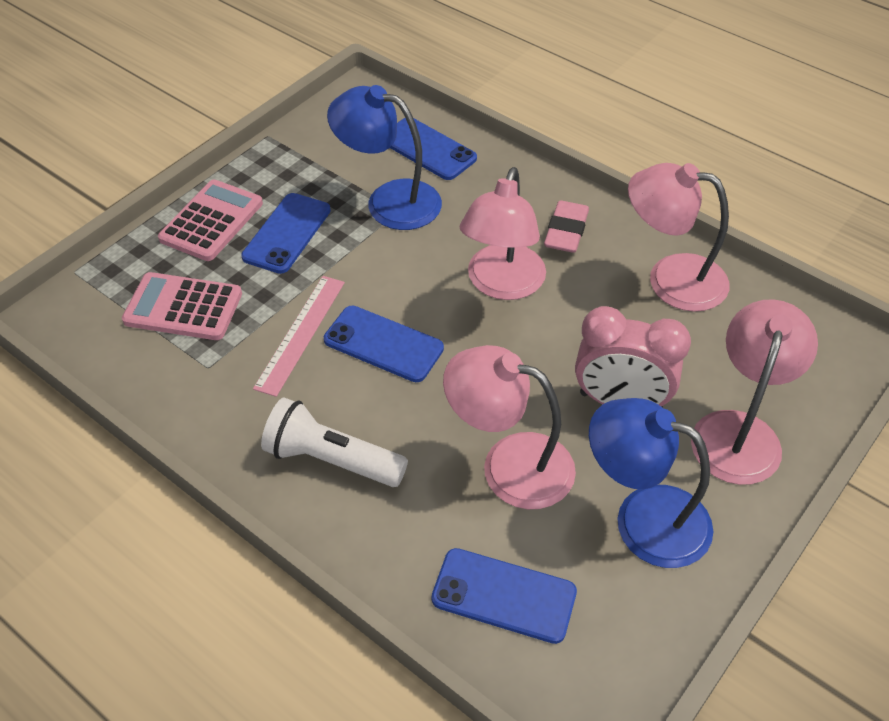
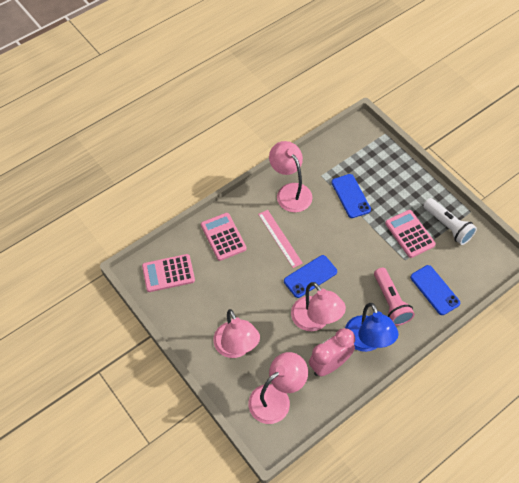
blue lamp: [327,85,442,230] [589,398,713,568] = 2 -> [345,303,398,352] = 1
blue phone: [241,193,331,274] [324,306,444,382] [390,118,477,180] [431,548,577,644] = 4 -> [284,255,337,298] [331,174,371,218] [410,265,460,315] = 3
pink calculator: [122,272,242,340] [158,180,263,261] = 2 -> [142,254,195,292] [201,213,247,261] [385,210,436,258] = 3
pink eraser: [544,200,589,253] = 1 -> none = 0
pink flashlight: none = 0 -> [374,267,415,326] = 1

